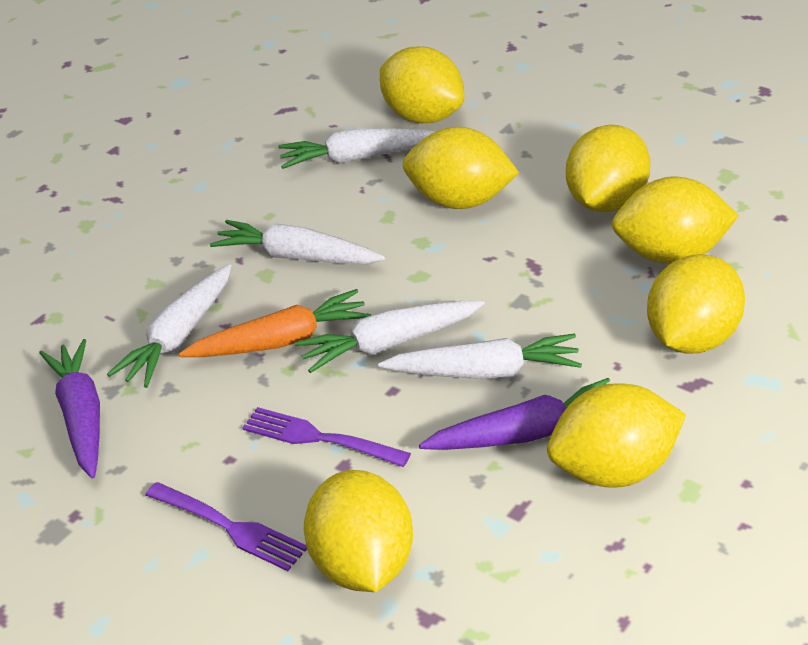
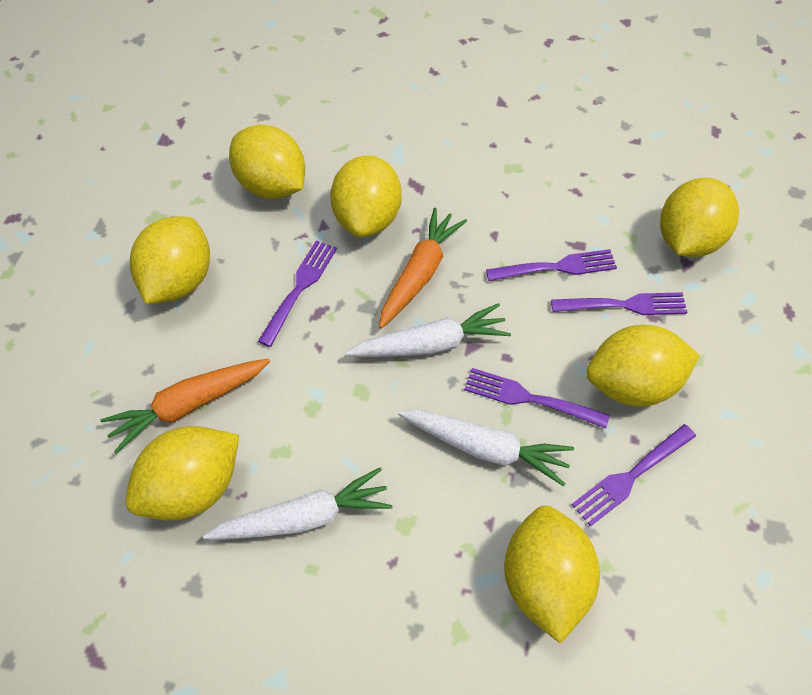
orange carrot: [179,289,371,357] = 1 -> [100,358,270,454] [379,208,467,328] = 2
purple carrot: [39,339,100,479] [419,378,610,450] = 2 -> none = 0
purple fork: [145,482,307,571] [242,407,411,467] = 2 -> [258,240,337,347] [464,368,610,429] [486,249,617,281] [551,292,688,315] [571,424,696,527] = 5
white carrot: [107,264,232,388] [210,220,385,264] [278,129,436,169] [295,301,485,373] [378,334,582,379] = 5 -> [203,467,392,539] [345,303,511,357] [398,410,574,487] = 3

